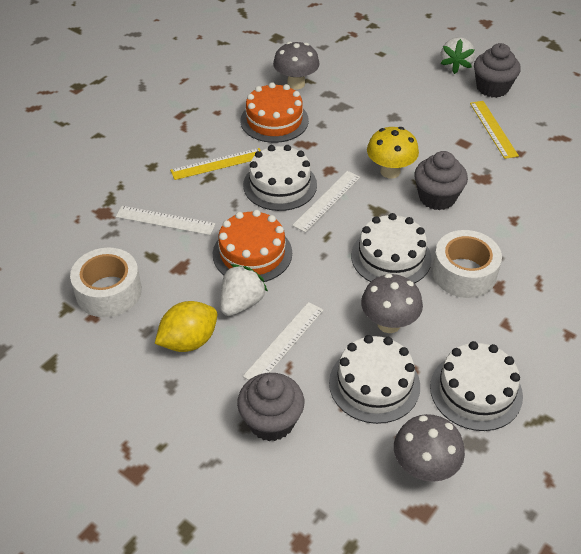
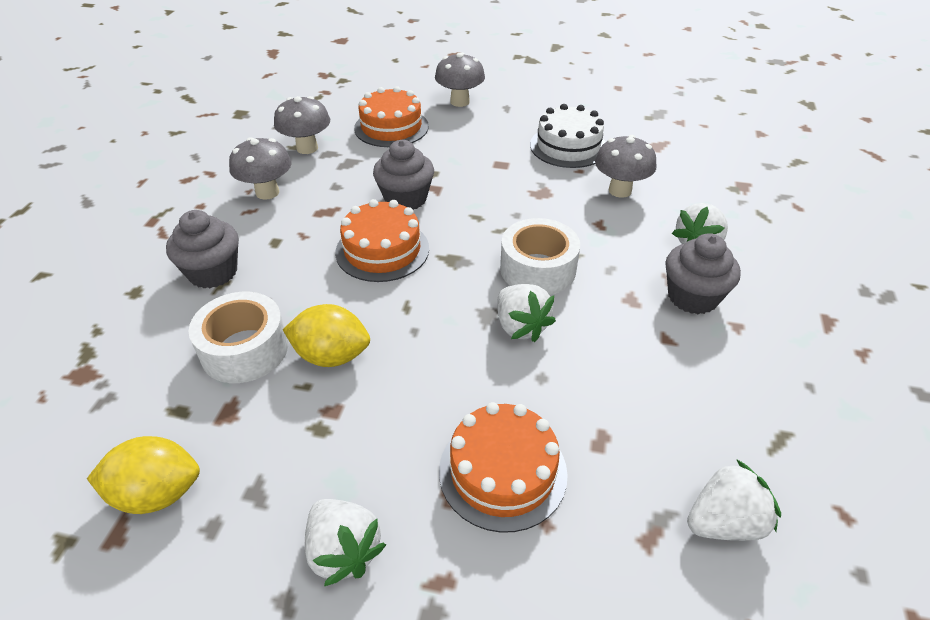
grey mushroom: [273,41,320,89] [361,274,423,333] [394,414,465,482] = 3 -> [229,137,292,200] [274,96,330,154] [435,53,485,107] [595,135,657,198] = 4
orange cake: [213,210,292,282] [240,82,309,143] = 2 -> [335,199,429,282] [354,86,429,147] [439,402,568,533] = 3
white cake: [243,145,317,211] [329,335,420,424] [351,213,432,283] [430,341,523,431] = 4 -> [530,104,605,168] = 1
white ruler: [116,206,216,235] [243,302,323,380] [292,171,360,233] = 3 -> none = 0
white strawberry: [220,264,268,316] [440,37,475,74] = 2 -> [305,499,386,586] [497,284,556,342] [672,203,728,244] [687,459,781,541] = 4
yellow lemon: [155,301,217,352] = 1 -> [87,436,200,514] [283,304,370,367] = 2
yellow mushroom: [367,127,419,179] = 1 -> none = 0
yellow ruler: [170,148,261,180] [470,101,519,159] = 2 -> none = 0

